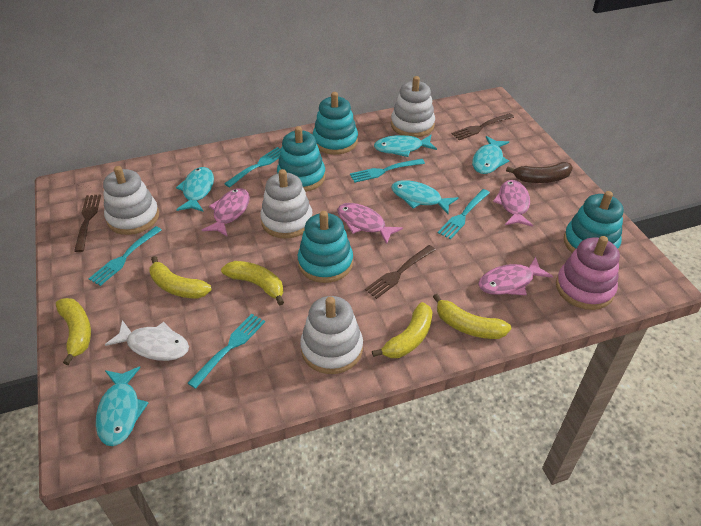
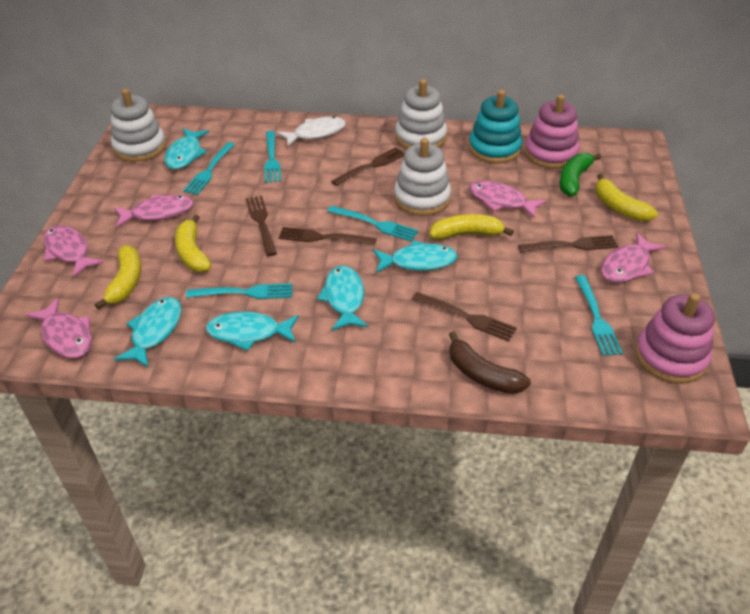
brown fork: [74,194,101,252] [365,245,436,299] [451,113,514,140] = 3 -> [246,196,277,256] [279,227,377,245] [331,147,405,186] [412,292,517,341] [518,235,618,252] = 5
green banana: none = 0 -> [560,153,602,196] = 1
pink fish: [202,188,250,237] [337,203,403,244] [478,257,553,295] [493,180,533,227] = 4 -> [25,298,92,358] [43,225,104,278] [114,195,194,228] [469,181,546,219] [601,233,666,283] = 5
pink stacking toy: [556,236,620,310] = 1 -> [524,95,579,169] [635,293,715,384] = 2
turquoise stacking toy: [277,126,326,192] [298,211,353,283] [313,92,358,155] [564,191,624,253] = 4 -> [469,90,522,163] = 1
white stacking toy: [103,166,159,235] [260,169,312,239] [300,296,363,374] [391,76,435,137] = 4 -> [111,89,166,162] [394,138,451,216] [395,79,447,149] = 3
yellow banana: [56,298,91,365] [150,256,212,299] [221,261,284,305] [372,302,433,358] [433,294,511,339] = 5 -> [95,245,141,310] [175,214,211,272] [429,214,514,240] [595,174,658,221] = 4

